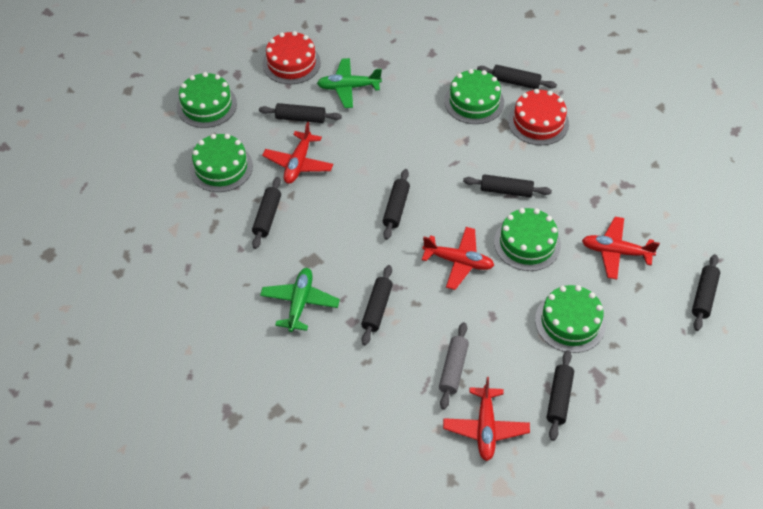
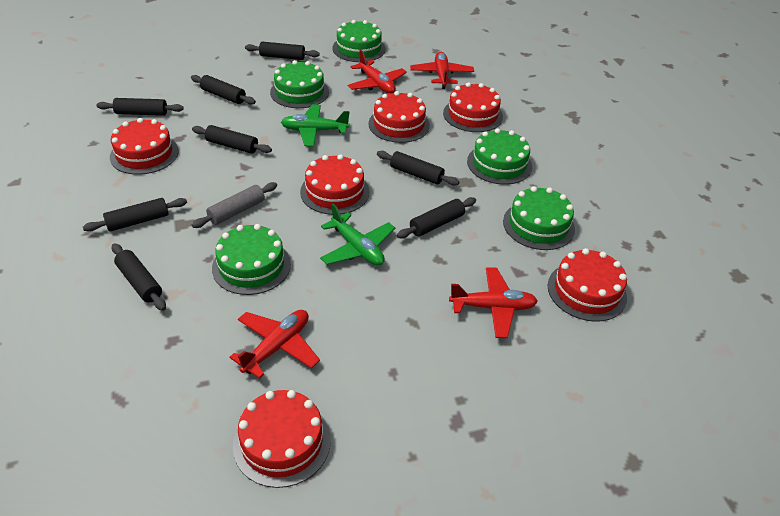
red cake: [263,31,321,84] [508,89,569,145] = 2 -> [110,118,179,175] [233,390,331,488] [300,154,369,215] [368,91,430,143] [443,82,503,132] [548,248,627,322] = 6

